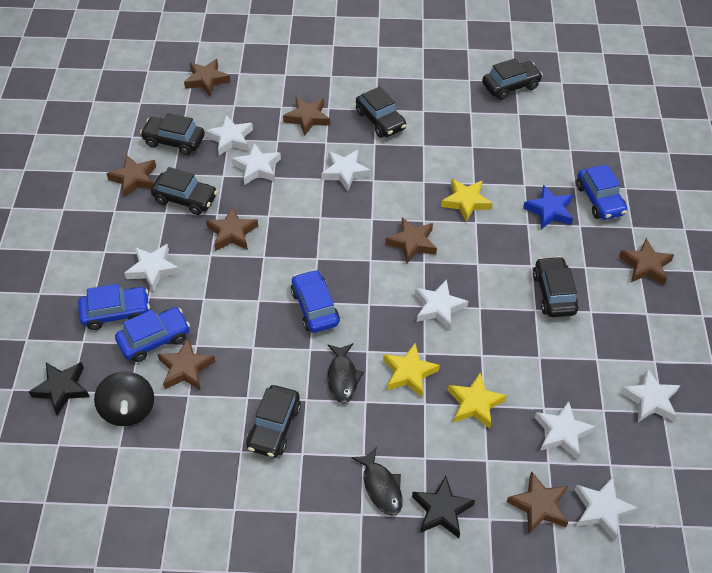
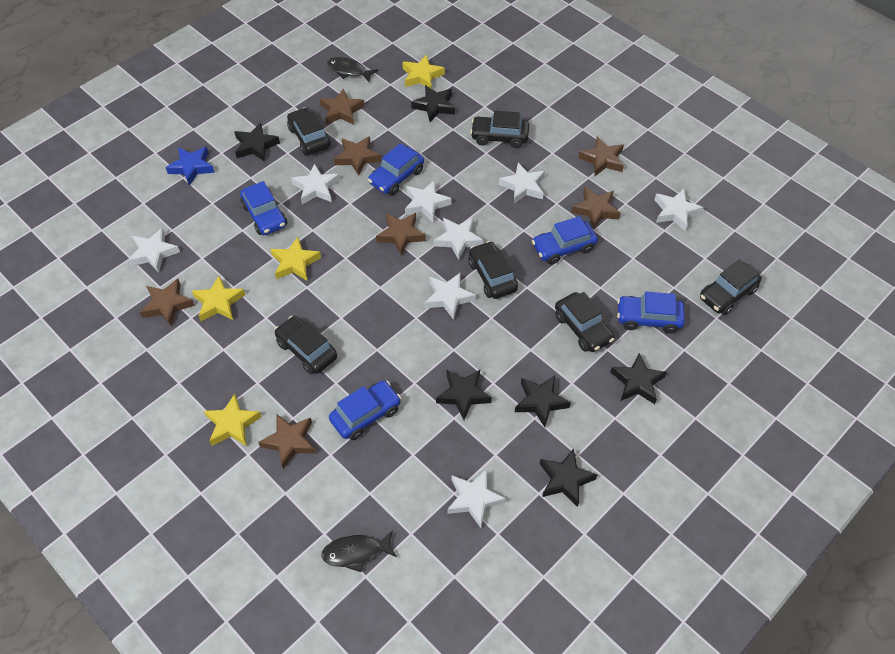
black spinning top: [94,371,154,426] = 1 -> none = 0
black star: [29,362,90,416] [412,476,475,538] = 2 -> [234,123,280,162] [411,85,455,122] [436,370,492,420] [515,376,571,427] [540,448,597,507] [610,353,667,404] = 6
blue car: [78,284,150,330] [115,307,190,362] [291,269,340,333] [576,165,627,220] = 4 -> [240,181,287,235] [329,380,401,440] [368,143,424,195] [532,216,598,265] [617,292,685,334] = 5
brown star: [106,155,156,197] [157,338,215,390] [184,59,230,96] [206,206,258,251] [283,97,330,136] [385,217,437,264] [507,471,568,534] [619,238,674,285] = 8 -> [140,279,195,326] [258,414,316,469] [320,89,365,125] [334,136,381,175] [376,213,426,256] [571,187,621,229] [578,137,624,176] = 7
yellow star: [383,343,440,397] [441,179,493,222] [448,373,507,429] = 3 -> [192,275,245,321] [204,393,262,446] [270,237,321,280] [402,55,445,88] = 4

